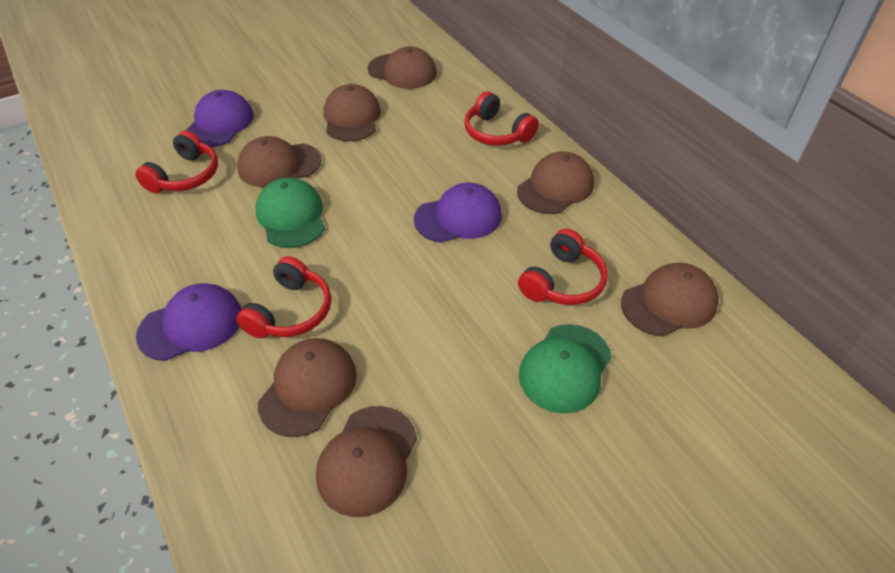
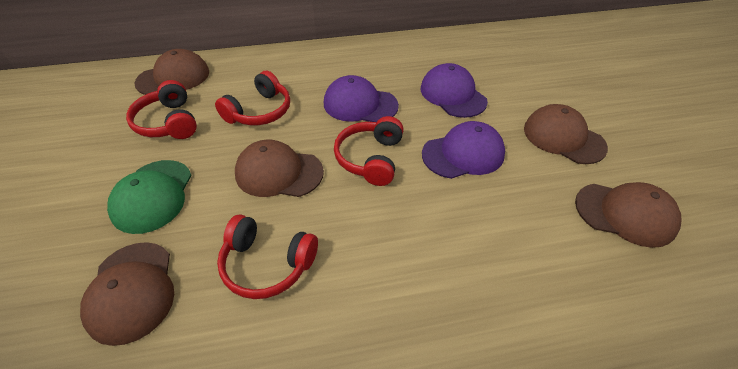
brown cap: [237,136,321,187] [258,338,357,437] [316,406,417,517] [324,84,381,141] [368,46,437,89] [517,151,594,214] [621,263,719,337] = 7 -> [80,242,174,346] [135,49,209,95] [235,139,324,197] [524,104,608,164] [575,182,681,248] = 5
green cap: [255,177,325,248] [519,324,612,413] = 2 -> [107,160,192,234] = 1

